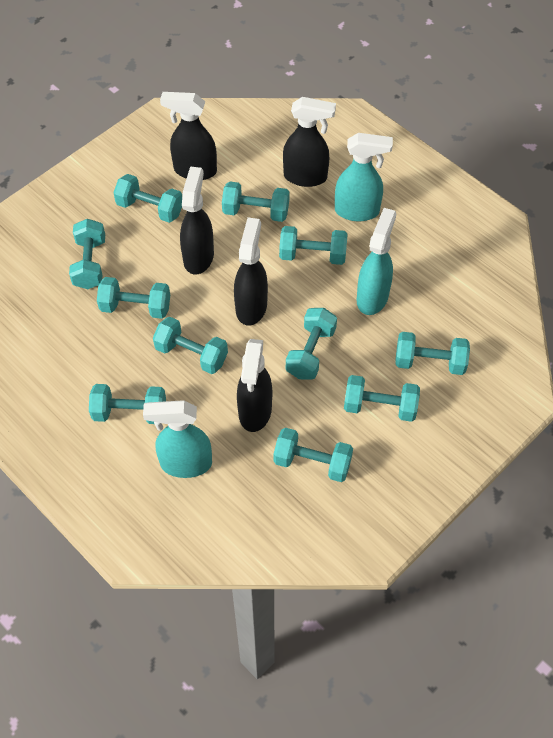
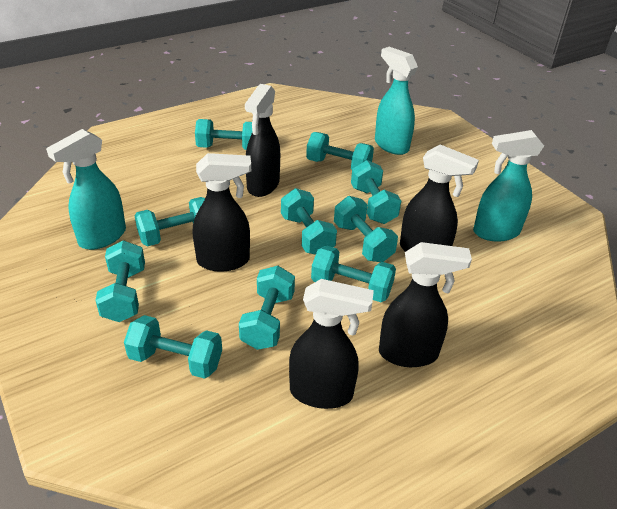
turquoise dumbbell: [69,219,105,289] [89,384,166,424] [97,277,170,319] [113,174,182,223] [153,317,228,374] [222,181,289,222] [273,428,353,482] [279,226,348,265] [286,308,337,380] [344,375,420,422] [395,332,470,375] = 11 -> [95,240,145,322] [124,315,222,379] [134,197,205,246] [195,119,252,150] [239,266,295,350] [281,188,337,255] [306,132,374,169] [311,246,396,302] [334,196,398,262] [351,160,401,224] = 10

